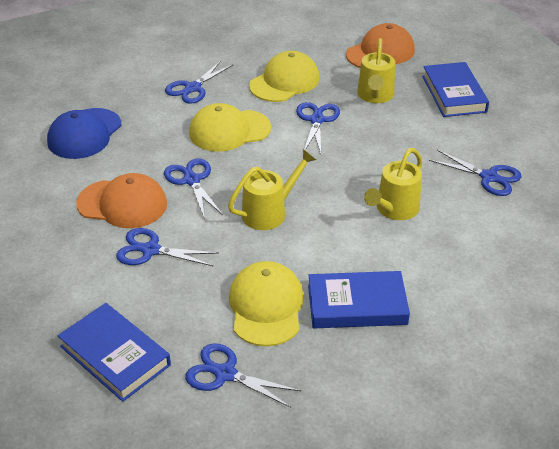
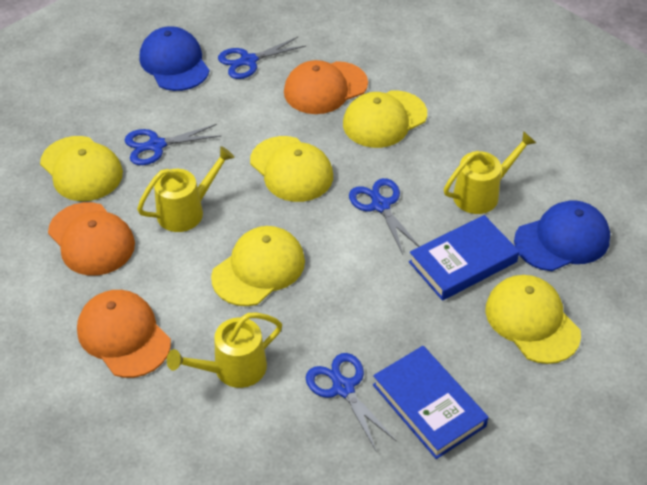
blue book: [58,303,171,402] [308,271,410,328] [422,62,489,117] = 3 -> [373,346,488,459] [409,215,519,301] = 2
blue cap: [47,108,121,159] = 1 -> [139,26,210,91] [514,200,610,271] = 2
blue scissors: [116,228,219,266] [164,158,223,219] [165,61,233,104] [185,343,301,408] [296,102,340,154] [429,150,522,196] = 6 -> [125,124,221,165] [218,37,306,79] [306,353,397,451] [349,178,420,254] = 4
orange cap: [76,173,167,228] [346,23,415,68] = 2 -> [48,202,135,276] [77,290,171,378] [284,60,368,114] = 3
yellow cap: [189,103,271,152] [229,261,304,347] [249,51,320,102] = 3 -> [40,136,123,201] [211,226,305,306] [250,136,333,202] [343,91,427,148] [486,275,581,364] = 5

